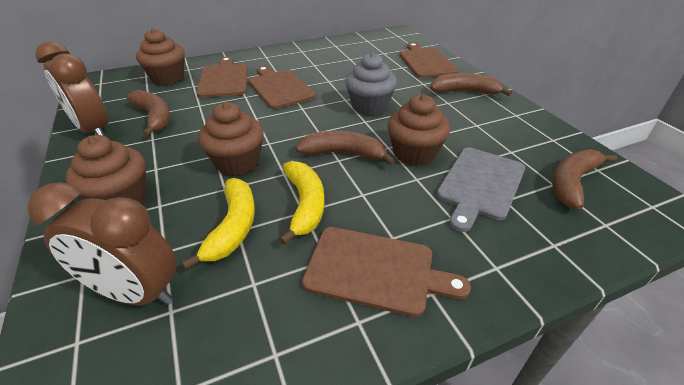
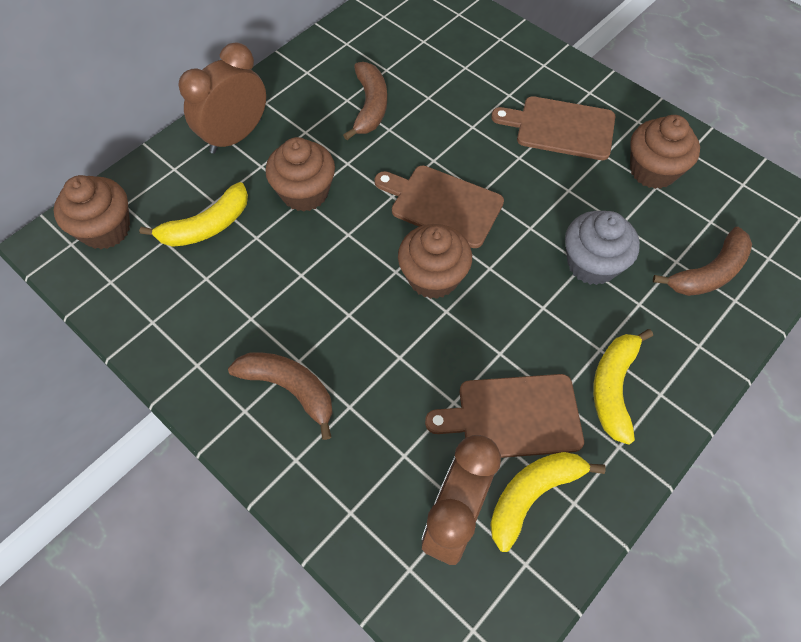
brown banana: [126,90,170,137] [296,131,395,165] [430,73,512,96] [552,149,617,209] = 4 -> [228,352,333,440] [343,62,387,140] [653,227,752,296] = 3
brown cutting board: [196,57,248,98] [249,66,316,109] [302,227,471,317] [399,42,458,78] = 4 -> [374,165,504,248] [425,374,584,458] [491,96,615,160] = 3
grey cutting board: [436,147,525,232] = 1 -> none = 0
yellow banana: [182,178,255,270] [279,161,324,245] = 2 -> [139,182,248,247] [490,452,606,552] [593,329,653,445] = 3

